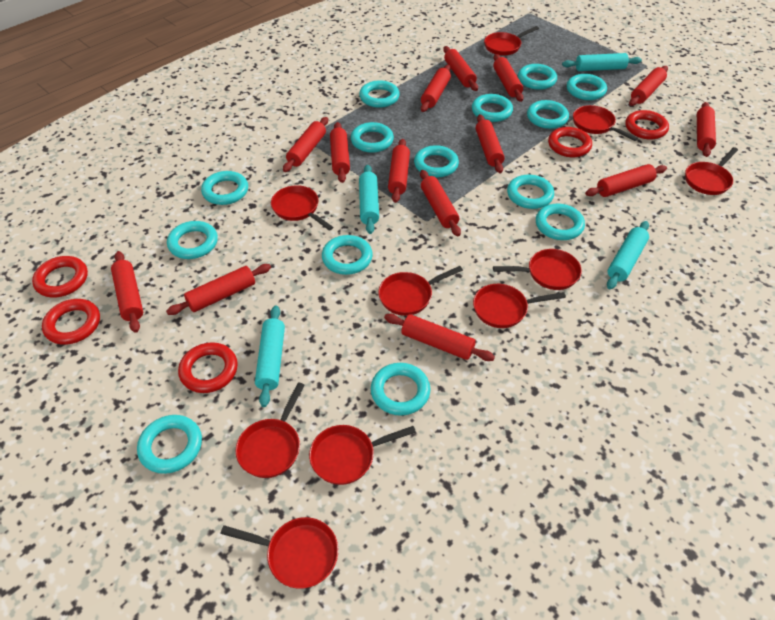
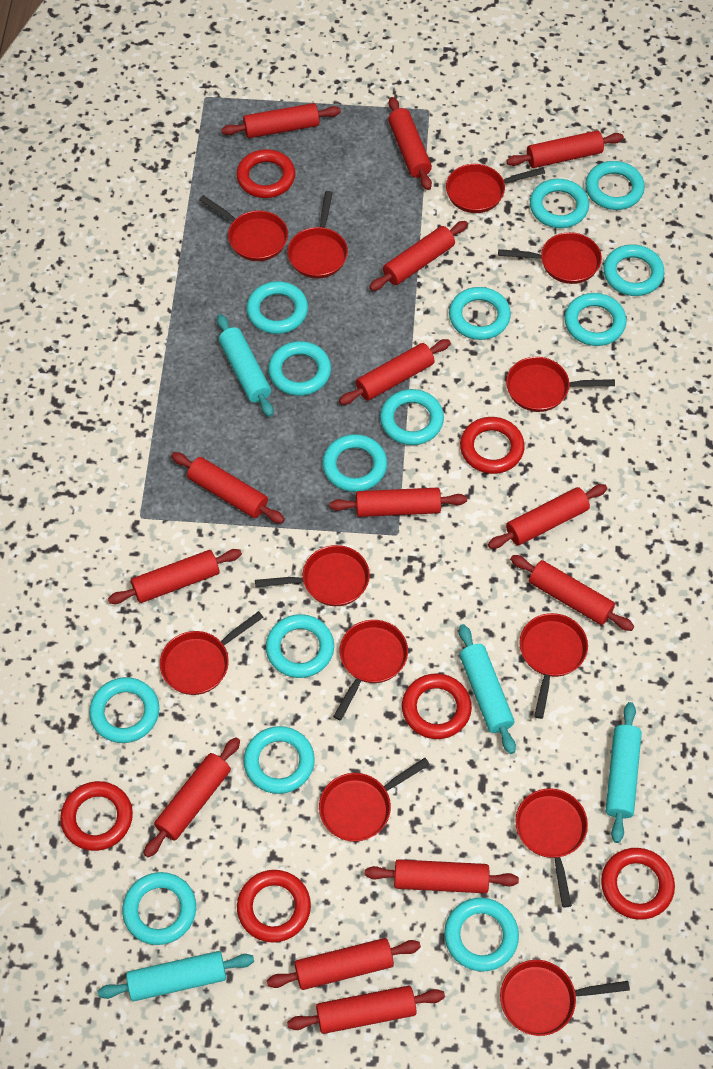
red pan: [220,517,338,589] [235,382,305,478] [271,185,333,231] [309,425,416,485] [378,266,463,316] [473,284,566,328] [484,26,539,56] [493,249,582,290] [573,105,638,141] [685,147,738,195] = 10 -> [160,611,264,695] [199,195,288,261] [255,545,370,606] [287,191,348,279] [319,758,430,842] [333,620,408,720] [446,164,545,213] [498,232,602,284] [500,960,630,1036] [506,357,615,412] [515,788,588,907] [519,613,588,719] = 12
red ring: [32,256,88,298] [42,299,100,345] [178,342,238,393] [548,127,592,157] [625,110,669,140] = 5 -> [60,781,133,851] [236,149,295,198] [237,870,311,942] [402,674,472,739] [460,417,525,474] [601,848,675,920] = 6

